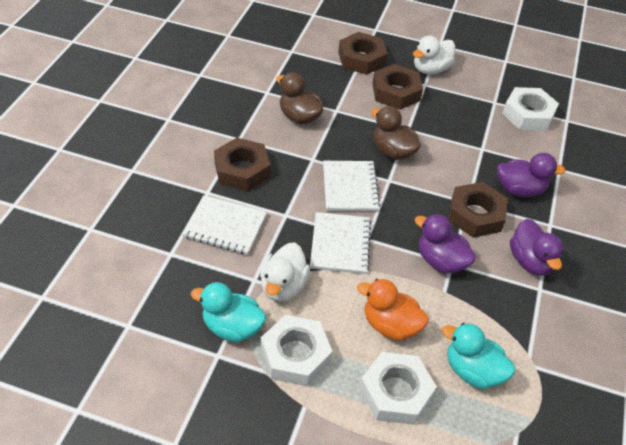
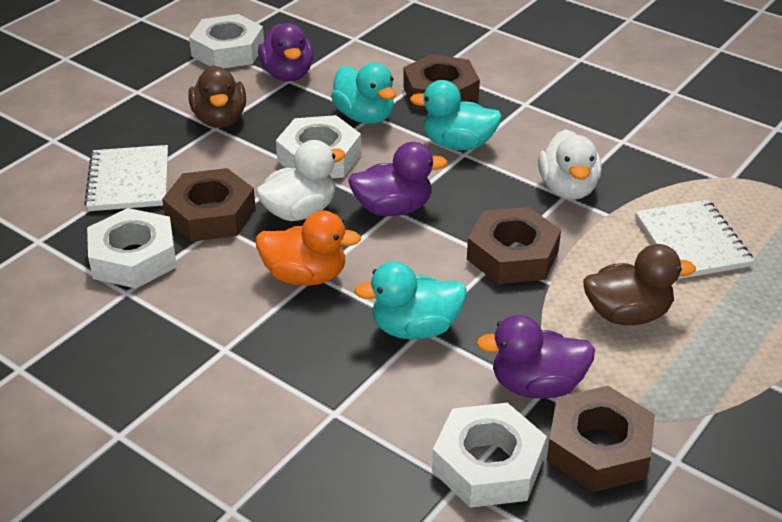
turquoise duck: [191,282,266,342] [442,323,515,389] = 2 -> [331,63,396,124] [354,261,467,340] [410,80,502,150] = 3
white notebook: [182,195,267,255] [310,212,371,274] [323,161,381,211] = 3 -> [84,145,168,211] [635,200,754,279] = 2
white nut: [261,315,332,386] [359,352,437,425] [502,87,559,131] = 3 -> [87,208,177,288] [189,14,264,68] [276,115,361,178] [432,403,547,508] = 4

